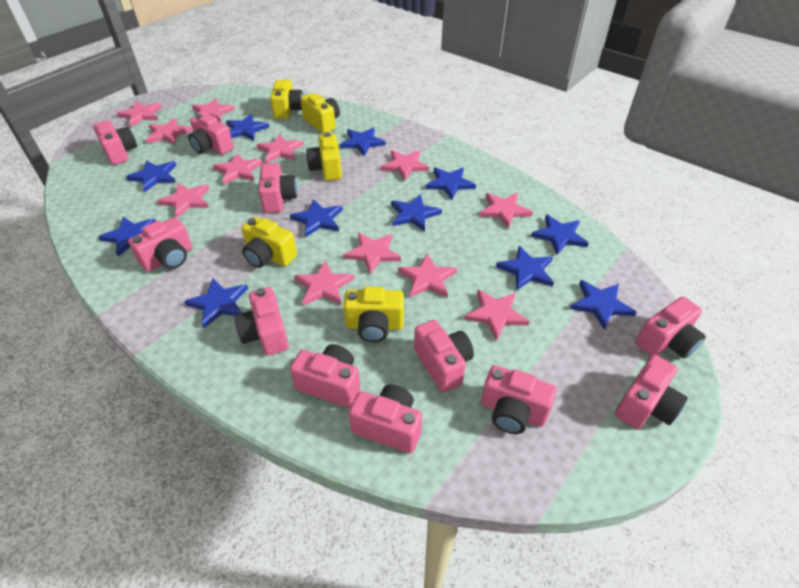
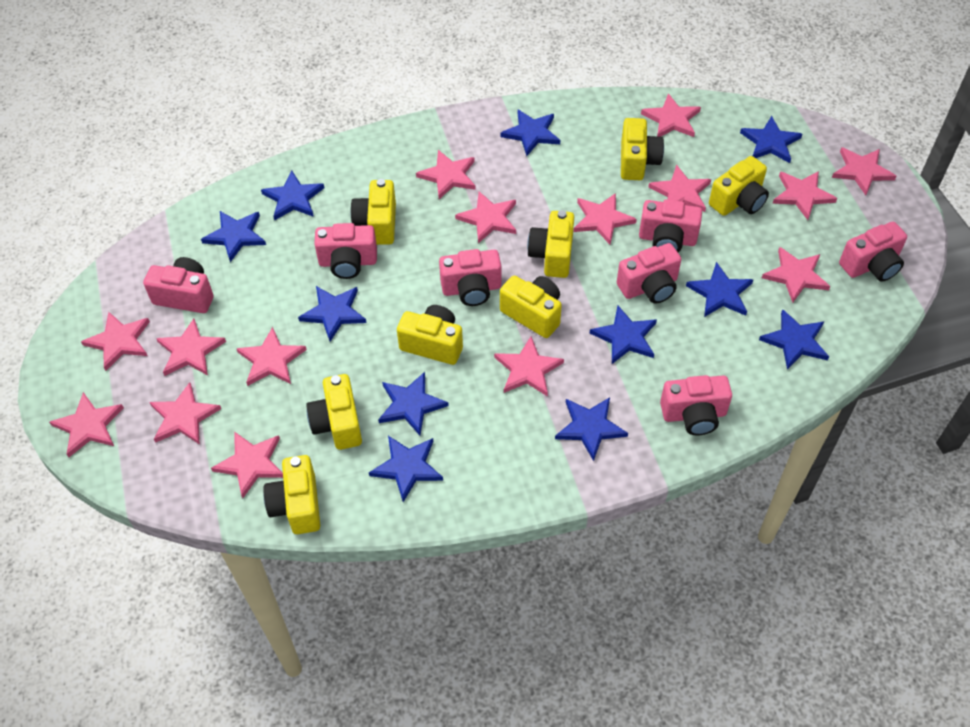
pink camera: [93,121,137,165] [128,217,193,272] [188,114,234,155] [234,287,289,356] [258,163,297,213] [290,344,360,408] [349,384,422,454] [414,320,474,392] [481,365,556,434] [615,355,688,429] [636,297,706,358] = 11 -> [143,257,214,313] [314,223,377,279] [439,249,501,306] [617,243,681,304] [639,199,702,252] [660,375,732,436] [839,222,907,282] = 7
pink star: [117,102,162,127] [146,118,192,145] [157,183,209,218] [192,98,235,122] [213,153,263,185] [257,134,303,163] [294,260,354,306] [343,233,401,275] [381,150,429,181] [398,254,457,298] [464,289,530,341] [479,193,533,229] = 12 -> [49,392,124,457] [81,312,150,371] [150,382,221,445] [156,319,226,376] [211,431,283,498] [236,327,307,386] [416,150,476,199] [455,191,516,243] [494,337,564,396] [574,193,637,245] [641,93,701,137] [648,165,711,212] [762,247,830,303] [772,171,837,220] [832,147,897,195] = 15
yellow camera: [241,217,297,268] [270,80,303,119] [300,93,340,134] [306,132,342,181] [343,287,404,342] = 5 -> [263,455,320,534] [306,374,362,450] [350,179,396,245] [397,305,463,365] [500,276,562,338] [527,210,574,278] [621,118,664,180] [709,156,769,216] = 8

